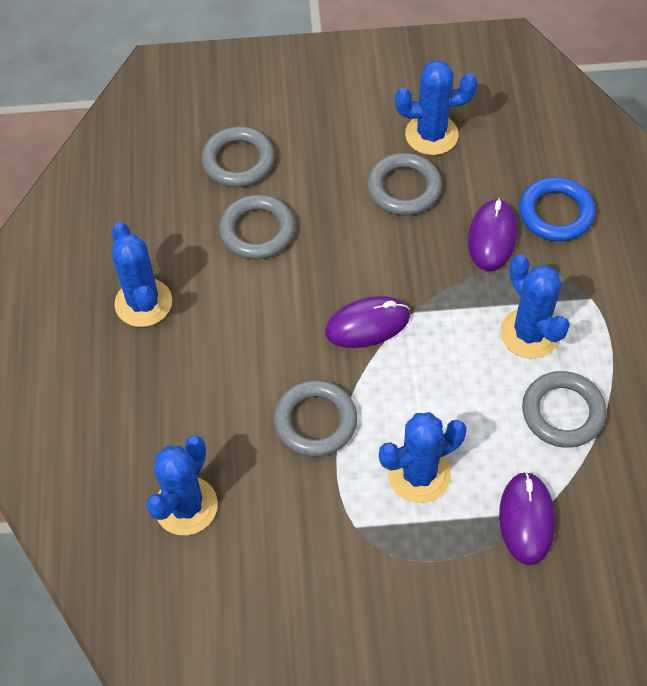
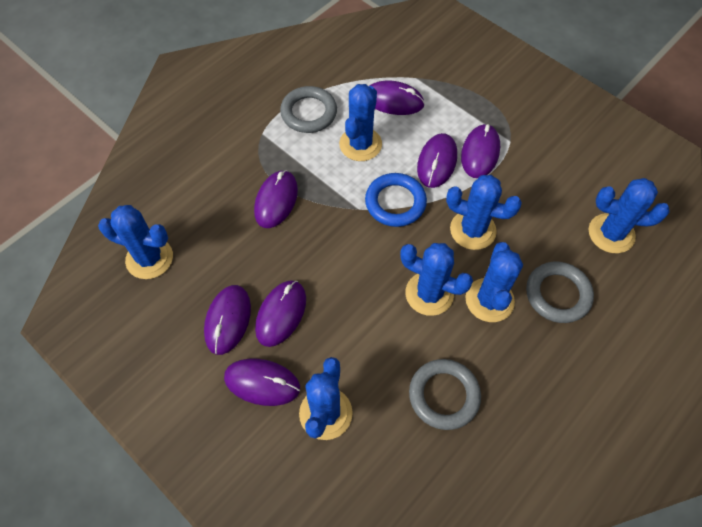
blue cactus: [111,222,172,327] [146,435,218,535] [379,412,467,503] [395,60,477,155] [500,255,570,359] = 5 -> [98,205,173,279] [299,357,353,440] [339,84,382,161] [400,243,473,316] [446,175,522,250] [465,242,523,322] [589,178,670,253] = 7
grey ring: [201,126,275,187] [219,194,295,260] [274,380,357,457] [367,153,442,216] [522,371,607,448] = 5 -> [280,86,337,133] [409,359,481,430] [526,262,594,323] = 3
purple mouse: [325,296,410,348] [468,198,518,271] [499,472,555,565] = 3 -> [204,285,251,355] [224,359,300,406] [254,170,298,228] [255,280,306,347] [370,81,425,115] [417,133,457,188] [461,124,500,178] = 7

